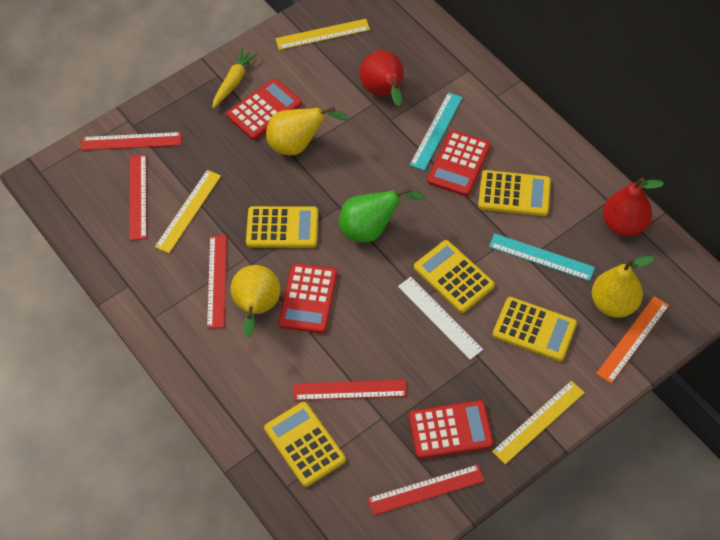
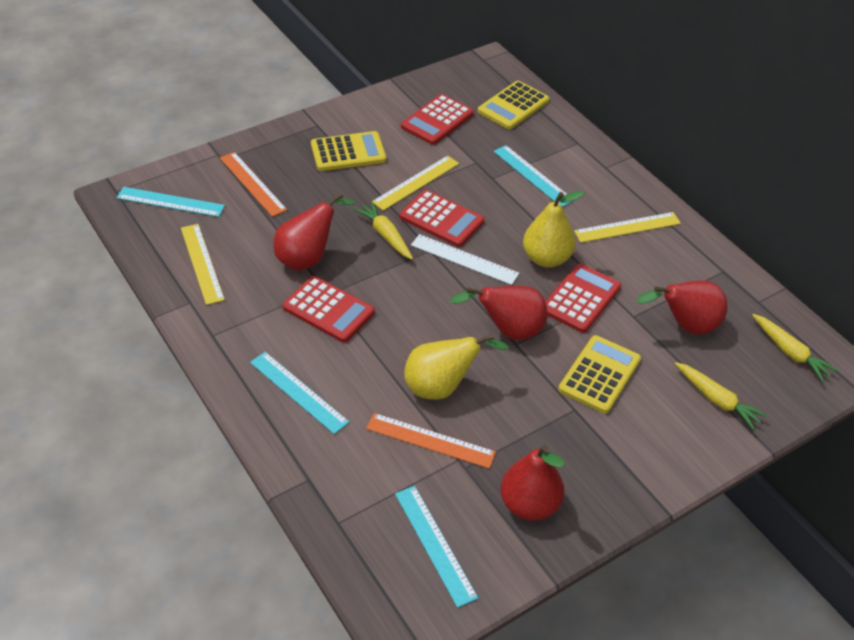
green pear: [339,187,425,242] = 1 -> none = 0
orange ruler: [596,296,669,384] = 1 -> [220,152,287,217] [366,413,496,469] = 2
red pear: [359,50,404,106] [603,178,664,236] = 2 -> [274,193,355,271] [450,286,548,340] [500,445,565,521] [636,280,728,334] = 4
red ruler: [81,132,181,150] [130,154,147,240] [207,235,227,328] [294,380,407,400] [367,464,485,516] = 5 -> none = 0
turquoise ruler: [410,92,463,170] [489,234,595,281] = 2 -> [117,187,225,217] [250,352,349,434] [395,486,478,608] [493,145,573,207] = 4
yellow calculator: [246,206,318,248] [264,402,346,487] [414,240,495,313] [478,170,551,216] [493,297,577,361] = 5 -> [311,131,386,171] [478,81,549,129] [558,335,641,413] = 3
yellow carrot: [212,48,258,109] = 1 -> [354,201,413,260] [675,362,768,430] [752,314,838,382] = 3
yellow pear: [230,265,281,338] [266,107,348,155] [592,256,655,318] = 3 -> [404,334,509,400] [523,191,585,268] = 2

